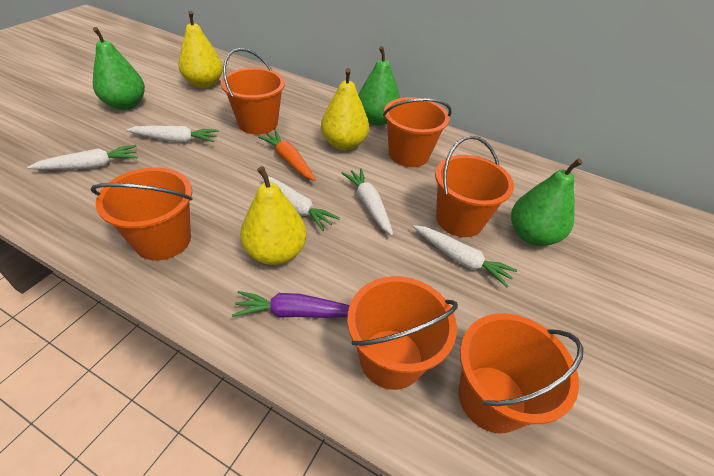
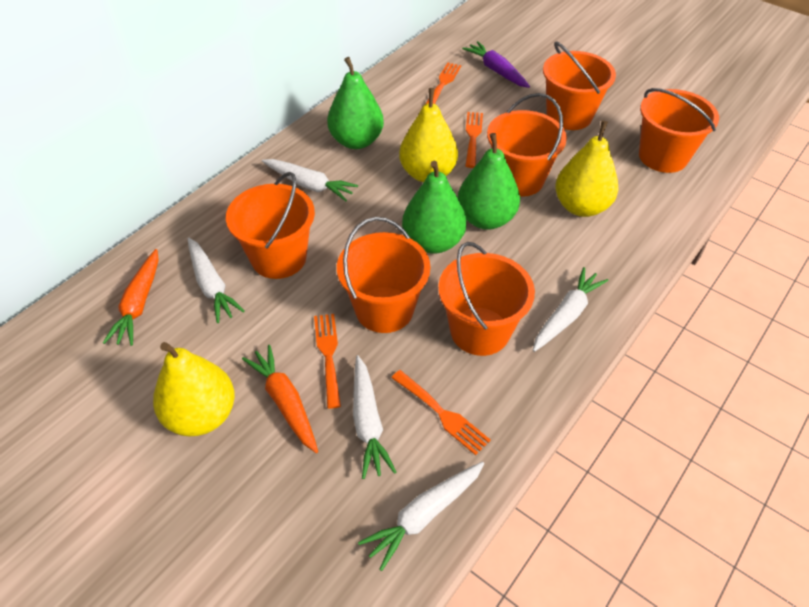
orange carrot: [258,131,316,181] = 1 -> [103,249,159,346] [242,345,318,453] = 2
orange fork: none = 0 -> [314,314,341,409] [391,370,491,455] [426,63,461,104] [465,112,483,168] = 4

